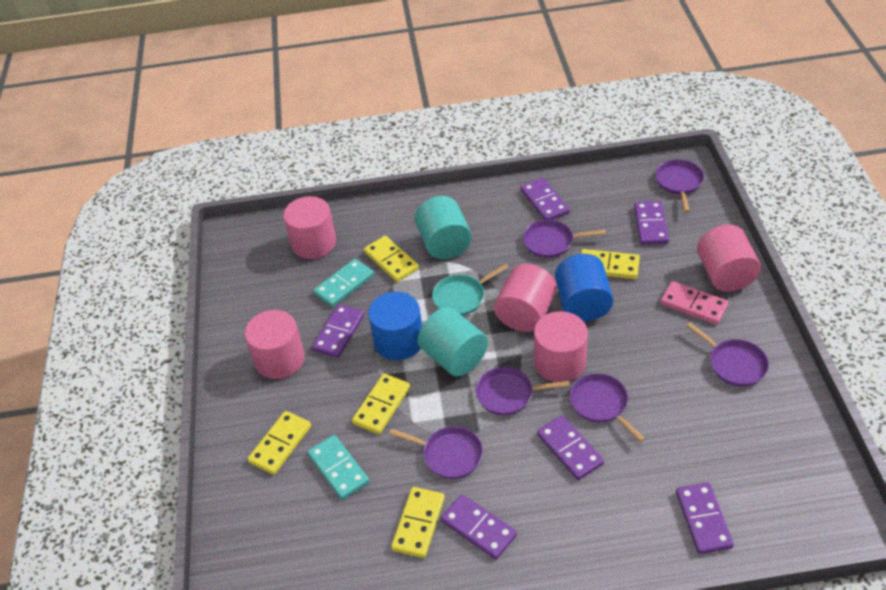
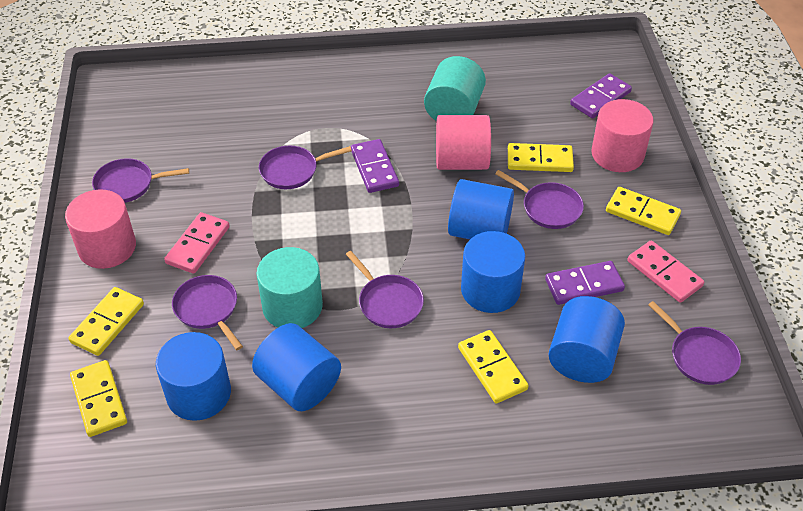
blue cylinder: [368,292,422,360] [555,254,613,322] = 2 -> [156,332,231,421] [252,323,341,411] [448,179,514,239] [461,231,525,313] [548,296,625,383] = 5
pink cylinder: [245,310,305,379] [283,196,336,259] [494,264,557,332] [534,311,588,382] [697,225,761,292] = 5 -> [65,189,136,269] [436,115,491,170] [591,99,653,172] = 3
pink domino: [660,281,729,325] = 1 -> [164,212,229,274] [627,240,704,303] = 2
purple domino: [312,304,364,358] [441,494,517,560] [521,178,570,220] [537,415,604,480] [634,201,669,245] [676,482,734,554] = 6 -> [351,139,399,193] [545,261,625,305] [570,73,632,119] = 3
turquoise domino: [307,435,370,500] [313,259,374,307] = 2 -> none = 0
turquoise pan: [432,264,509,316] = 1 -> none = 0

